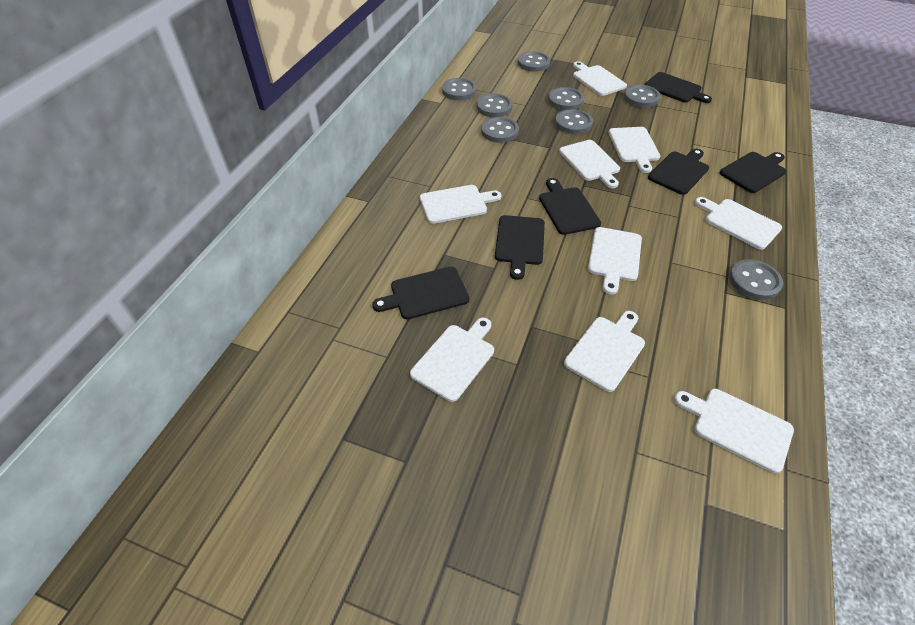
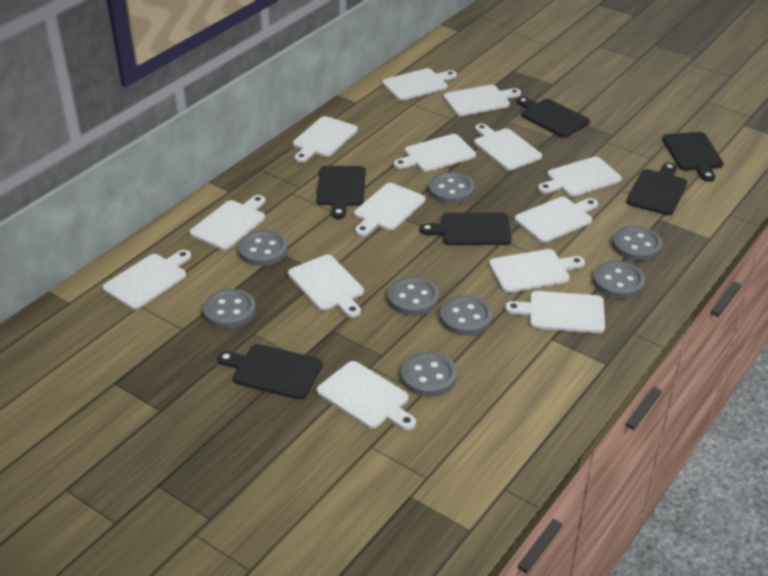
white cutting board: [410,318,494,402] [420,185,501,224] [559,140,620,188] [564,311,645,392] [573,62,627,96] [588,227,642,295] [608,127,660,173] [674,389,794,474] [695,197,782,250] = 9 -> [103,250,191,310] [190,195,265,250] [288,255,364,318] [293,116,358,163] [316,361,416,430] [354,183,425,236] [382,68,457,101] [393,134,476,172] [443,85,521,116] [474,124,542,170] [489,249,585,293] [505,291,605,333] [514,197,598,243] [538,157,622,197] = 14

